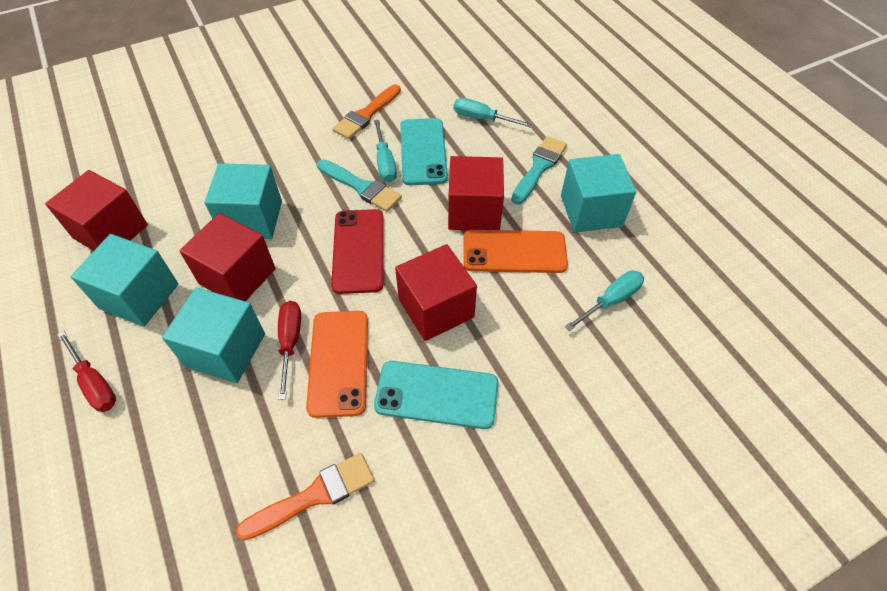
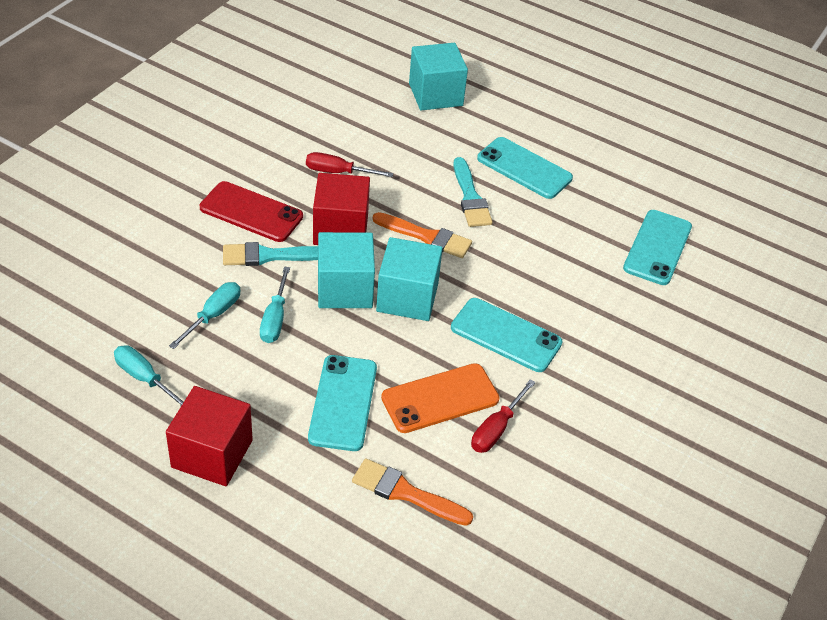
orange phone: [306,311,368,418] [463,230,568,273] = 2 -> [381,363,499,433] = 1
red cube: [45,170,148,251] [179,213,276,301] [395,244,477,341] [448,156,504,230] = 4 -> [166,386,253,486] [313,173,370,245] = 2
turquoise cube: [71,234,178,327] [162,287,265,383] [205,163,282,239] [561,154,636,233] = 4 -> [318,232,375,308] [376,237,443,321] [409,43,468,110] = 3
turquoise phone: [374,361,498,429] [400,118,448,185] = 2 -> [308,355,377,451] [451,298,563,372] [477,137,573,199] [623,210,692,285] = 4

